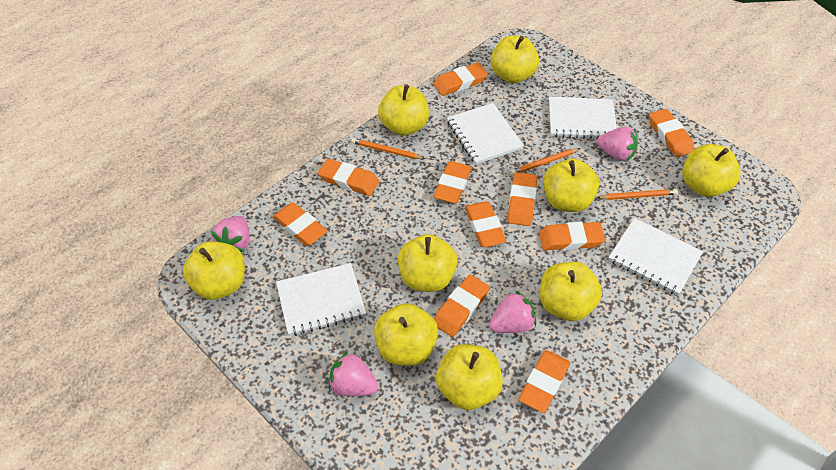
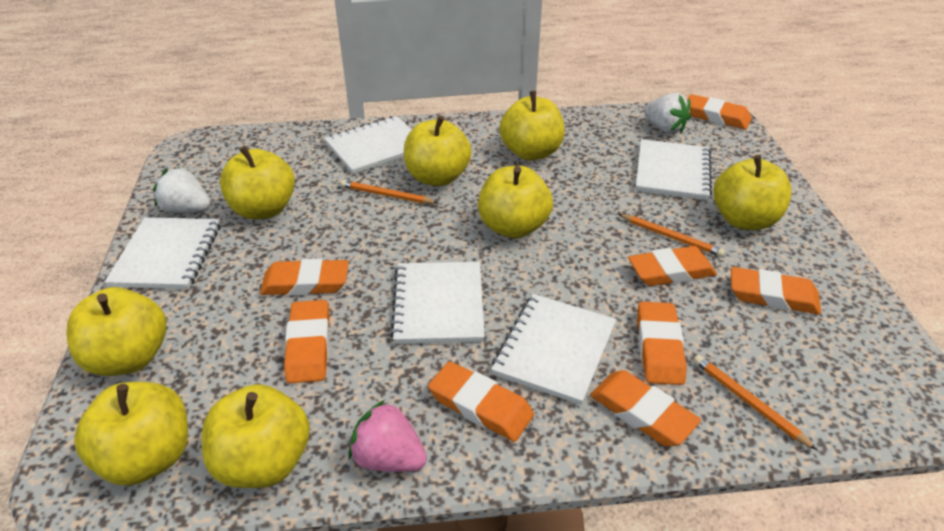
orange eraser: [273,202,328,246] [318,158,379,196] [433,63,488,96] [434,161,472,204] [434,275,490,337] [465,201,507,247] [507,172,537,226] [518,350,570,413] [539,222,605,250] [649,109,694,157] = 10 -> [260,259,349,296] [284,300,330,383] [428,361,534,442] [590,370,701,446] [628,246,717,286] [637,302,687,385] [687,94,752,129] [731,267,821,315] = 8
pink strawberry: [211,216,250,252] [328,352,378,396] [489,291,536,333] [597,127,638,161] = 4 -> [348,400,427,472] = 1
white notebook: [276,263,366,336] [447,103,524,164] [549,97,617,139] [608,218,703,296] = 4 -> [105,217,220,289] [324,116,412,174] [390,262,485,344] [491,294,617,405] [636,139,712,200] = 5
white strawberry: none = 0 -> [153,167,211,214] [644,93,691,134] = 2
yellow apple: [183,241,245,300] [374,303,438,366] [378,84,429,136] [398,234,458,292] [436,344,503,410] [491,36,539,83] [540,262,602,321] [543,159,599,212] [682,144,741,197] = 9 -> [66,287,166,376] [74,382,188,486] [202,384,310,488] [220,146,295,220] [404,115,471,186] [478,166,553,238] [500,91,565,161] [714,155,792,230] = 8

